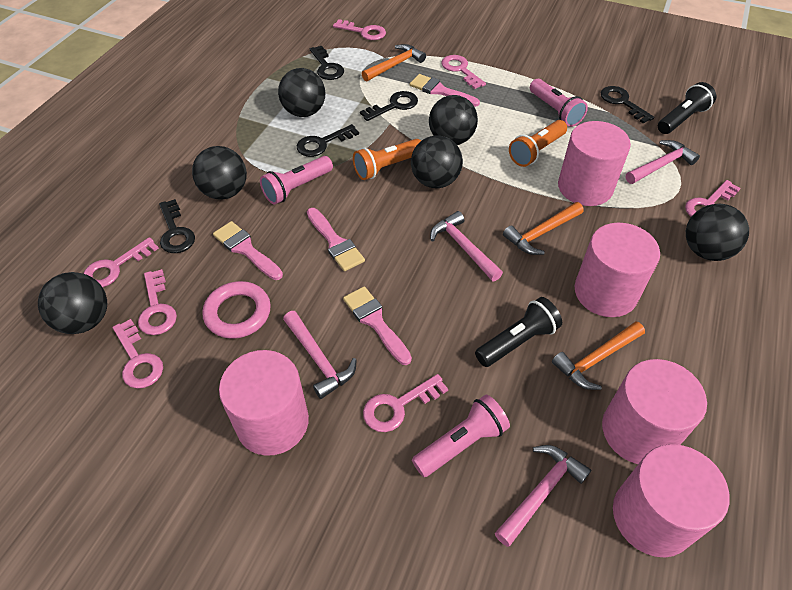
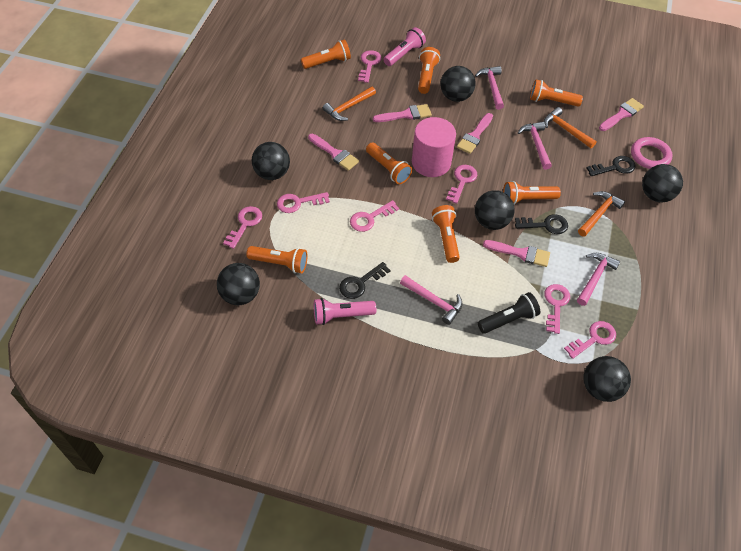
black flashlight: [475,297,562,367] [658,82,716,134] = 2 -> [478,292,540,334] = 1
black key: [159,199,195,253] [297,124,359,157] [310,46,344,80] [360,91,418,121] [601,86,654,124] = 5 -> [339,262,391,299] [515,214,568,234] [587,156,636,176] = 3
orange flashlight: [353,139,421,180] [509,120,567,167] = 2 -> [247,246,307,273] [301,39,351,69] [366,143,412,184] [418,47,440,94] [432,205,460,263] [503,181,561,205] [530,80,583,107] = 7
pink brush: [213,221,283,280] [307,208,365,271] [343,286,412,365] [410,74,480,107] = 4 -> [308,134,359,171] [373,104,432,122] [457,113,493,154] [483,240,550,267] [599,98,644,131] = 5
pink cylinder: [219,350,309,456] [558,121,631,206] [575,223,660,317] [602,359,707,464] [613,444,729,557] = 5 -> [412,117,456,177] = 1
pink flashlight: [260,156,333,205] [412,395,510,477] [530,79,588,127] = 3 -> [314,298,376,325] [383,27,426,66] = 2

